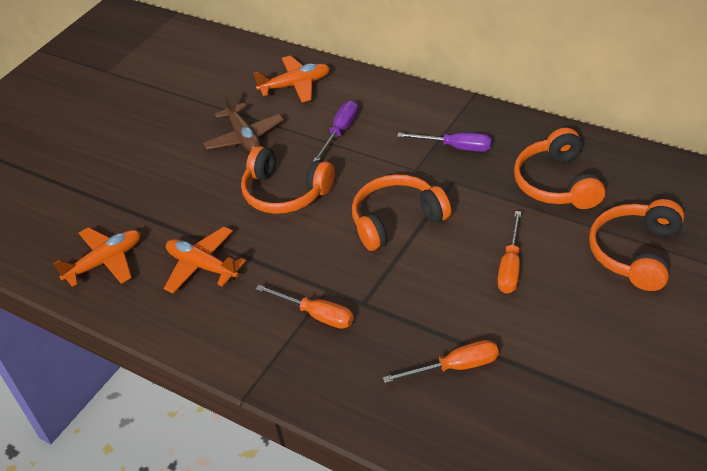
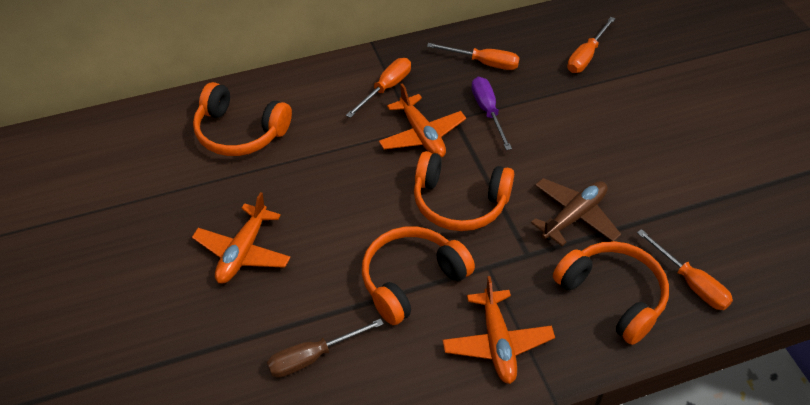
brown screwdriver: none = 0 -> [267,318,384,378] = 1
orange screwdriver: [255,285,354,329] [383,340,499,383] [498,211,521,294] = 3 -> [346,58,411,118] [427,43,520,70] [567,17,616,73] [637,229,733,310] = 4
purple screwdriver: [313,100,358,162] [397,132,492,152] = 2 -> [471,77,512,150] = 1

